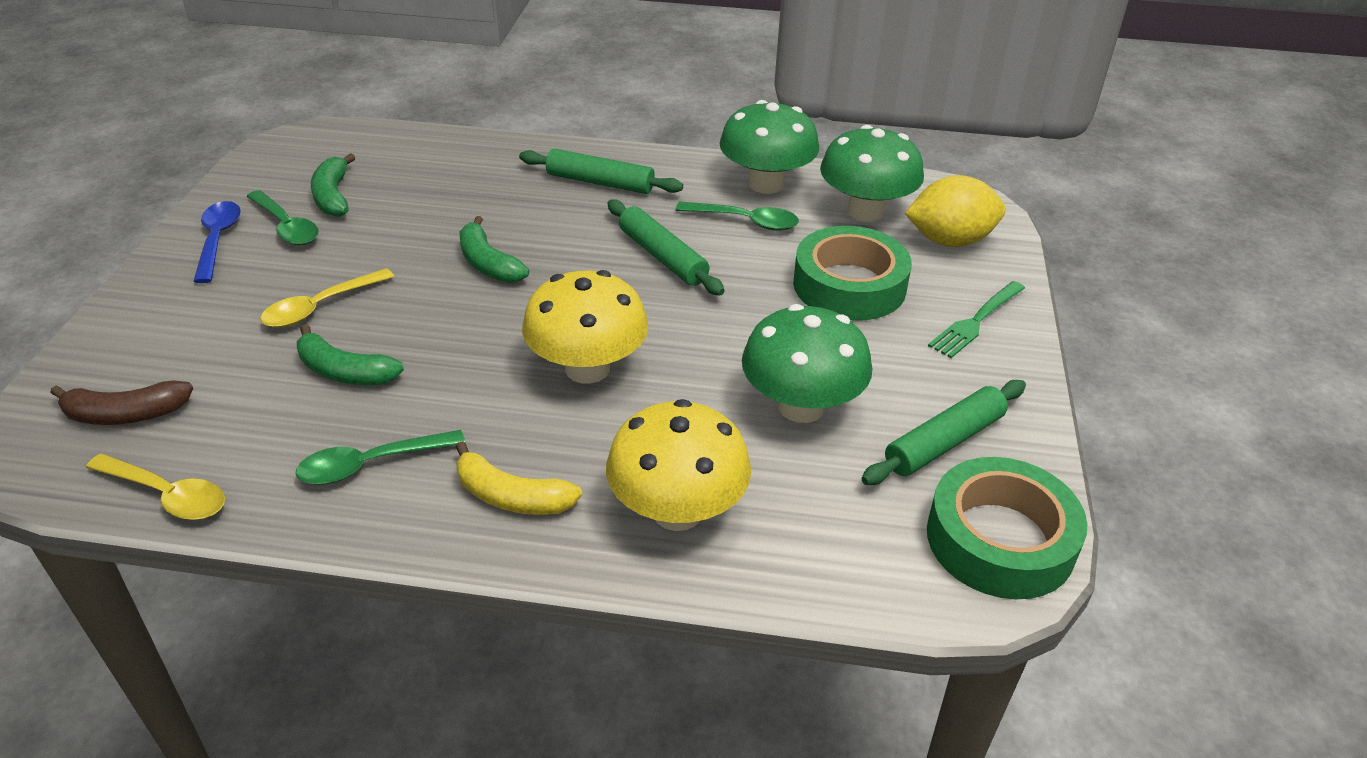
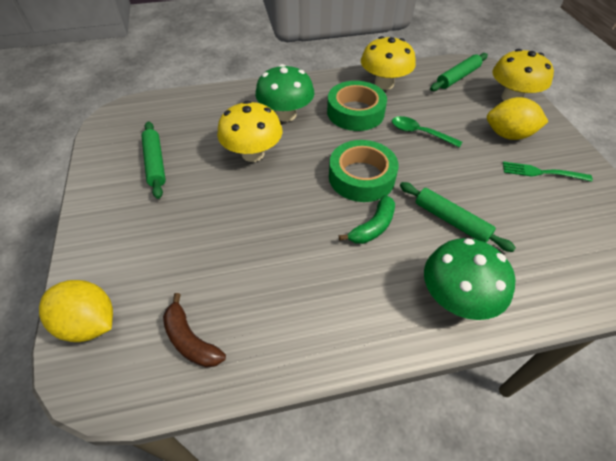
blue spoon: [193,201,241,283] = 1 -> none = 0
green banana: [297,324,404,385] [311,153,355,217] [460,216,529,283] = 3 -> [339,195,395,244] = 1
green mushroom: [720,100,819,194] [742,304,872,423] [820,125,924,222] = 3 -> [255,64,314,122] [424,238,516,320] = 2
green spoon: [246,190,319,245] [296,430,465,485] [676,202,799,231] = 3 -> [392,116,462,148] = 1
yellow banana: [455,441,582,515] = 1 -> none = 0
yellow lemon: [905,175,1006,247] = 1 -> [39,280,113,342] [487,97,549,140] = 2
yellow mushroom: [522,270,648,384] [606,399,751,531] = 2 -> [217,101,282,162] [361,36,416,90] [492,49,554,101] = 3
yellow spoon: [86,454,225,520] [260,268,394,328] = 2 -> none = 0

